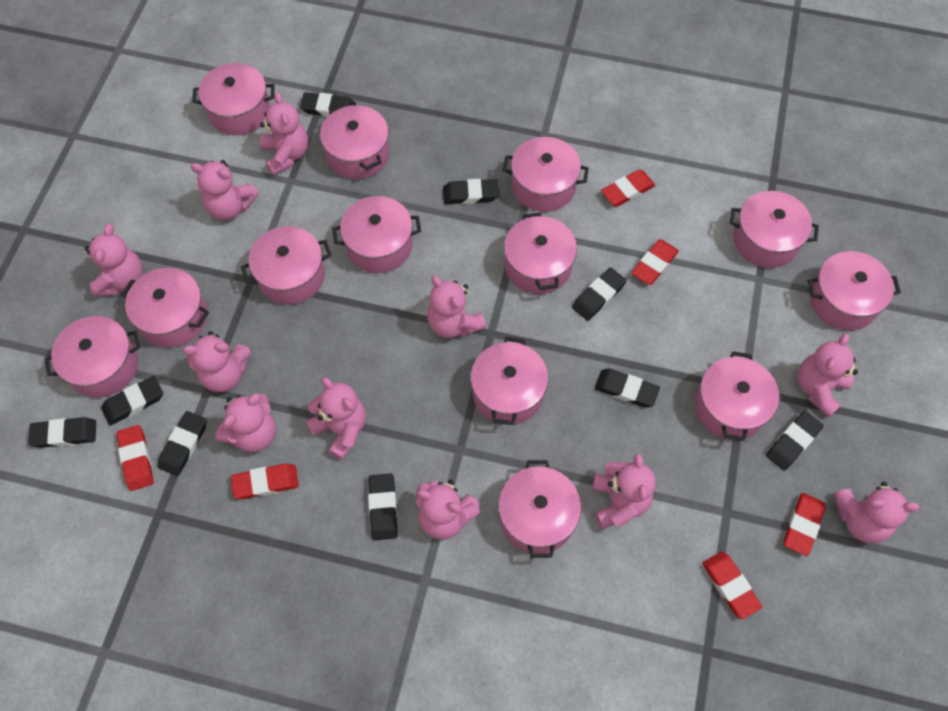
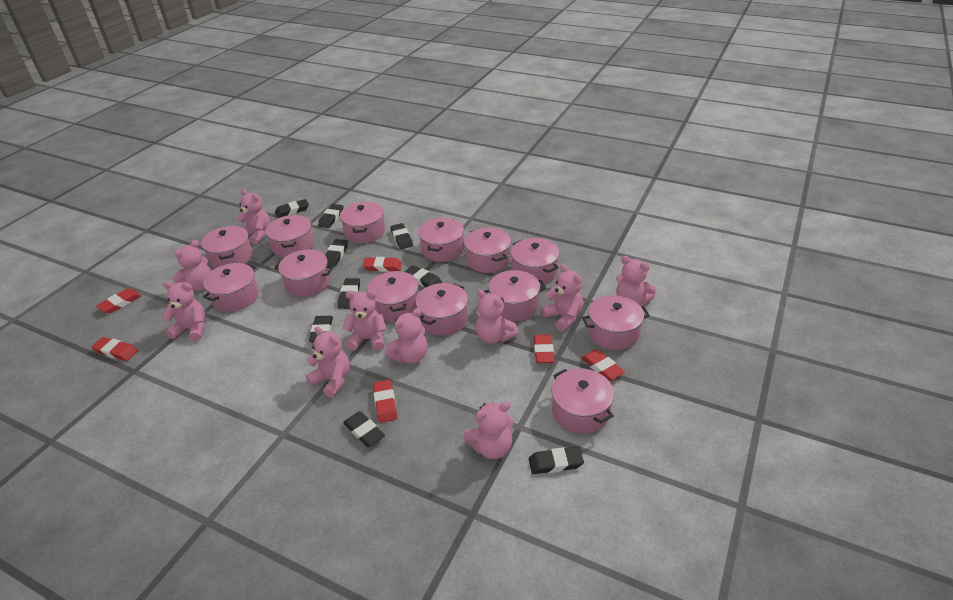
pink teddy bear: [85,224,143,297] [183,331,251,392] [191,160,259,220] [215,393,276,452] [260,92,308,176] [306,377,366,460] [416,480,480,540] [427,276,486,338] [592,453,656,529] [798,333,858,417] [833,482,919,543] = 11 -> [162,281,205,341] [173,240,211,291] [237,189,270,245] [306,326,350,398] [342,290,387,351] [385,308,428,364] [464,401,513,459] [476,290,519,344] [541,264,583,331] [616,256,657,306] = 10

